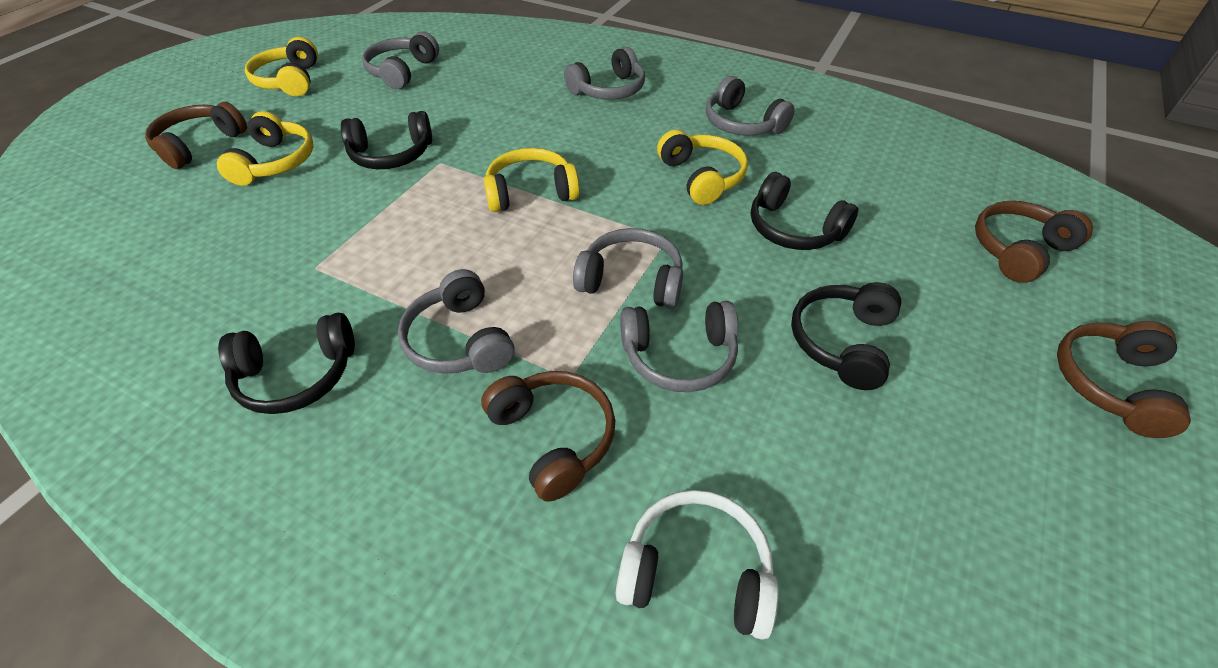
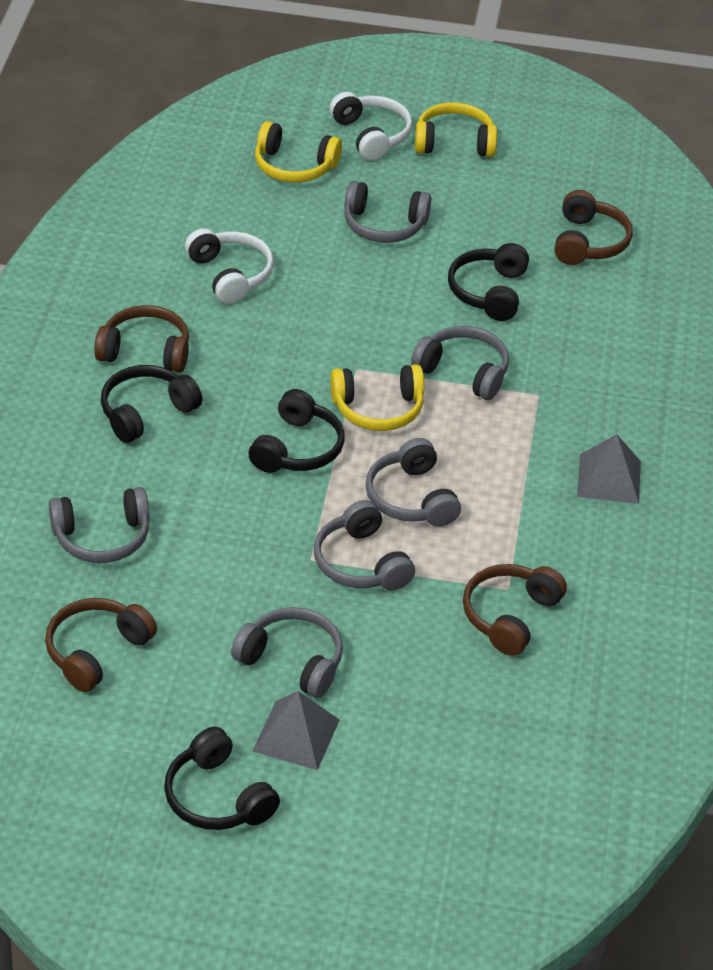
grey pyramid: none = 0 -> [253,691,339,771] [577,434,641,504] = 2
white headphones: [616,490,779,640] = 1 -> [185,228,274,304] [329,92,412,161] = 2
yellow headphones: [217,111,313,186] [245,37,318,96] [484,148,580,212] [657,130,748,205] = 4 -> [255,121,342,183] [330,364,424,431] [415,102,497,157] = 3

